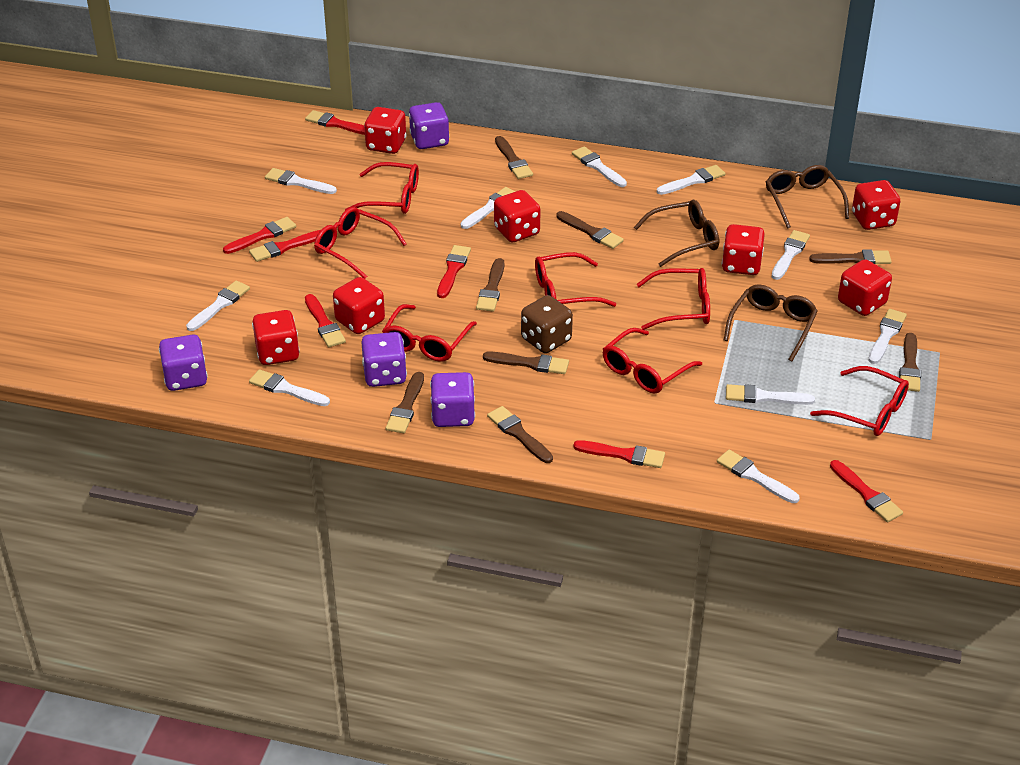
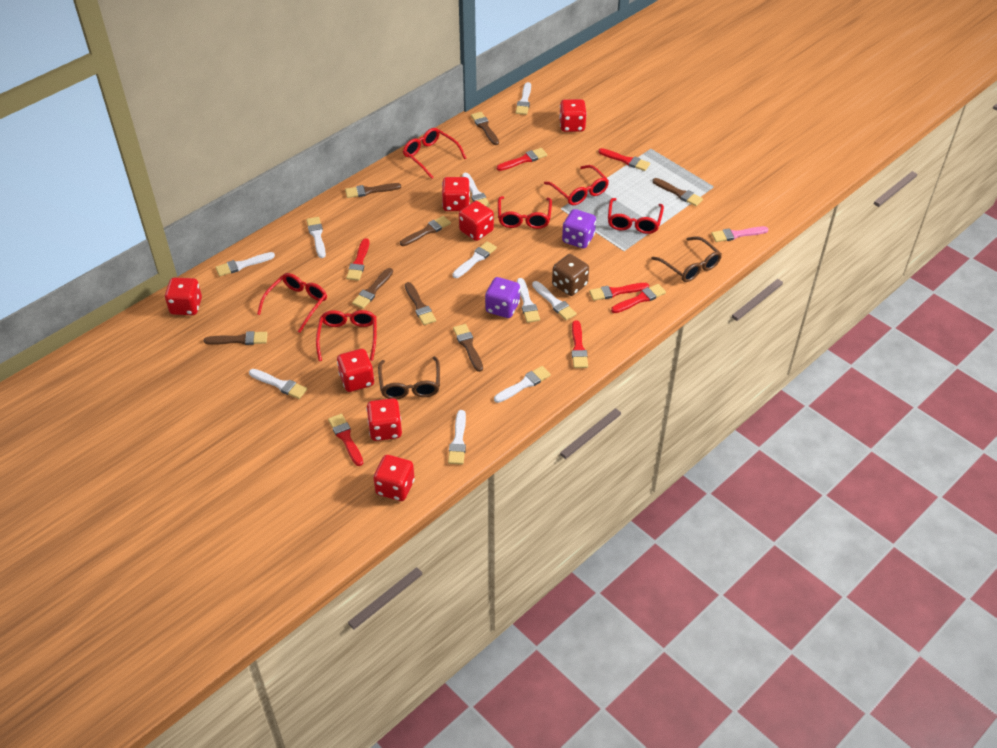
brown glasses: [634,200,719,267] [724,284,818,362] [766,165,849,229] = 3 -> [378,356,440,399] [651,236,722,282] = 2
pink brush: none = 0 -> [711,226,769,242] = 1
purple dice: [159,335,208,391] [361,332,407,387] [409,102,450,149] [430,372,475,427] = 4 -> [485,277,520,318] [562,209,596,248] = 2
red glasses: [314,207,407,279] [345,162,419,214] [382,304,477,362] [535,252,616,307] [603,328,702,394] [637,268,710,330] [810,366,909,436] = 7 -> [257,273,327,333] [316,310,377,361] [403,128,466,179] [498,196,552,229] [544,165,609,205] [608,198,664,234] = 6

